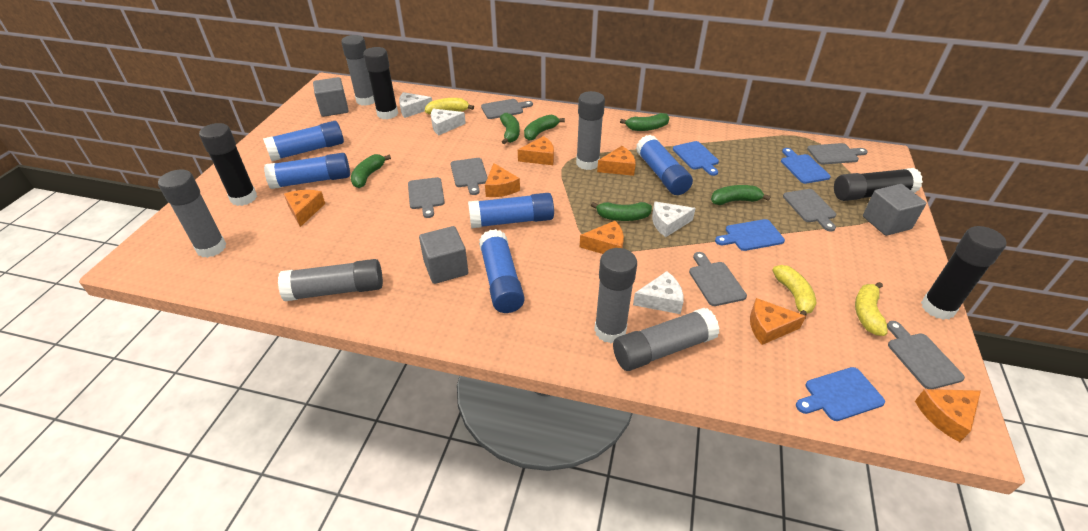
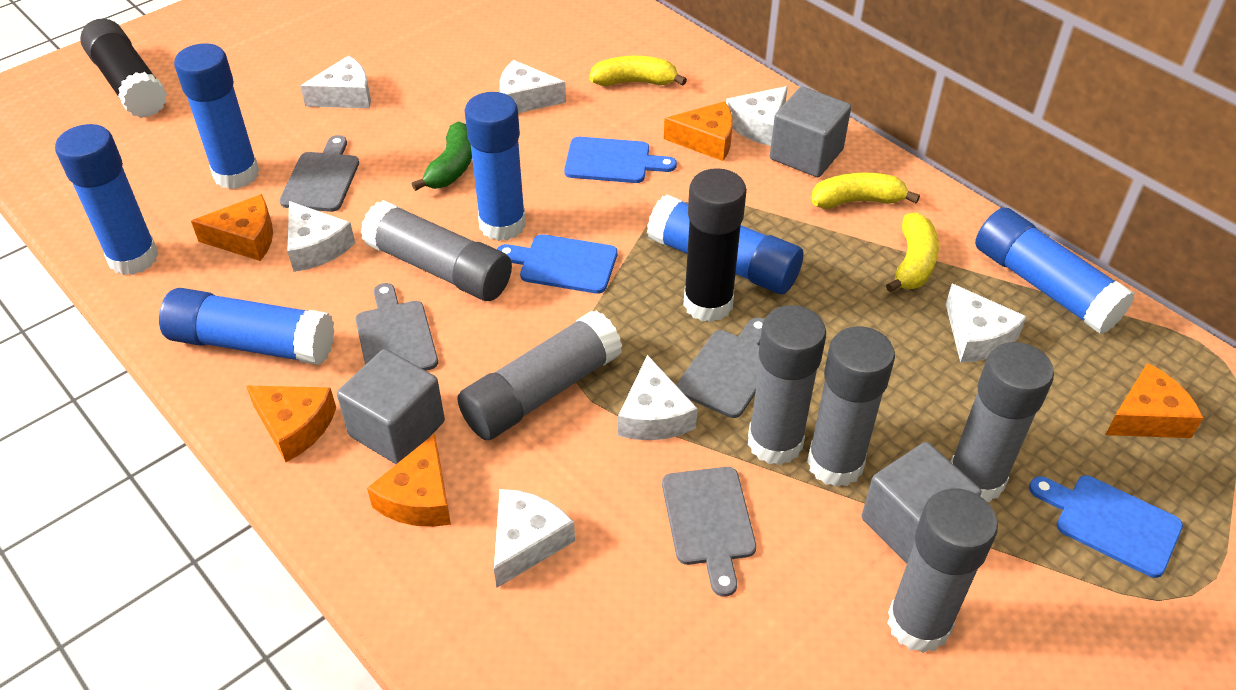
black glue stick: [199,123,257,206] [363,47,398,119] [834,168,923,201] [921,226,1006,320] = 4 -> [80,19,167,118] [683,168,747,322] = 2
blue cutting board: [673,141,719,176] [715,219,785,251] [781,148,831,184] [796,367,885,421] = 4 -> [497,234,617,294] [564,137,677,183] [1029,475,1183,578] = 3
blue glue stick: [263,121,344,161] [264,153,350,189] [468,193,554,228] [479,229,525,313] [636,135,693,195] = 5 -> [55,124,159,275] [159,288,335,365] [174,43,259,189] [464,92,526,241] [647,194,803,294] [975,208,1135,334] = 6
green banana: [351,154,391,188] [500,113,520,144] [524,115,565,141] [591,202,652,221] [620,113,669,131] [711,185,771,205] = 6 -> [412,121,472,191] = 1
grey cutting board: [408,177,445,218] [451,158,488,195] [481,99,533,119] [689,252,747,306] [783,189,836,231] [807,143,868,164] [887,321,965,389] = 7 -> [279,135,359,212] [355,283,438,371] [662,467,756,597] [676,318,764,418] = 4
orange cheese: [284,190,325,227] [485,163,520,197] [518,136,554,165] [580,221,624,254] [597,146,636,176] [750,298,806,345] [915,389,981,442] = 7 -> [191,194,273,261] [246,386,336,462] [367,433,451,527] [664,101,733,161] [1105,363,1203,438] = 5
white cheese: [399,92,432,118] [431,109,466,136] [633,271,683,314] [652,201,696,237] = 4 -> [287,201,355,272] [300,55,371,108] [494,489,575,588] [500,60,566,113] [618,355,698,440] [726,86,788,146] [946,284,1027,363] = 7

